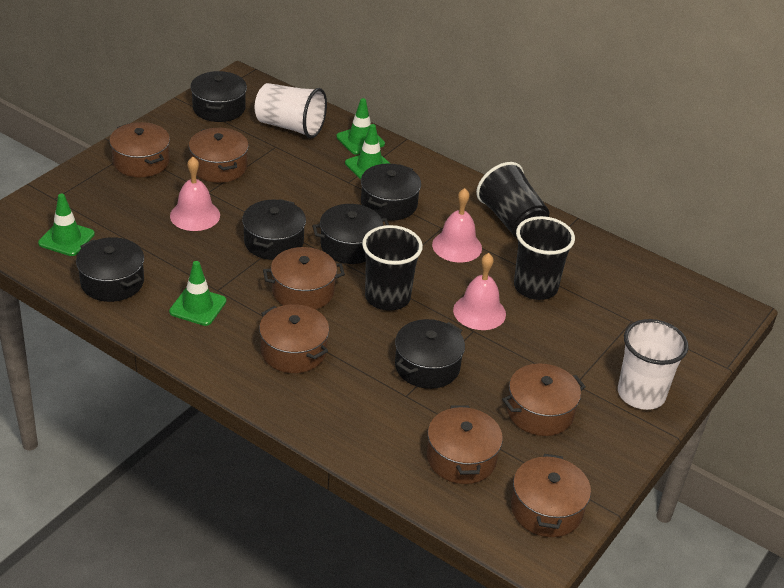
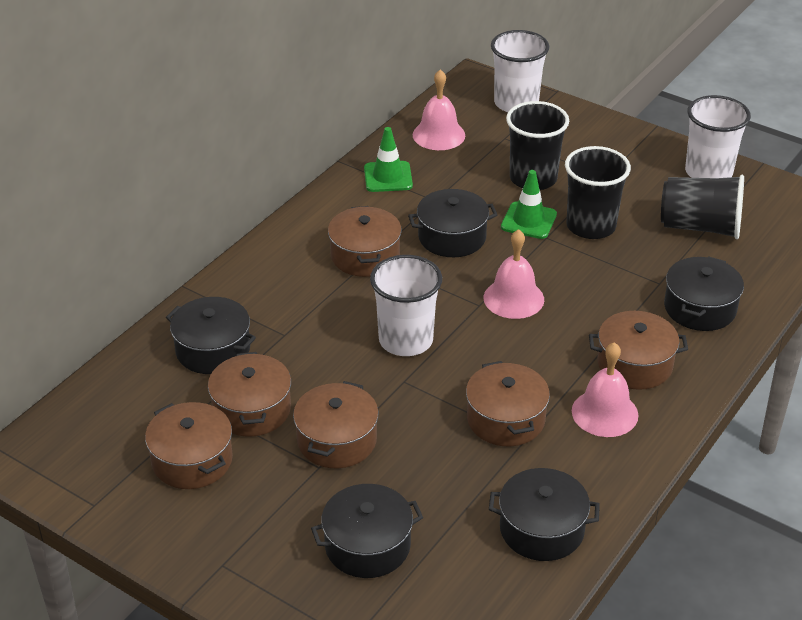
black pot: [76,237,144,302] [190,71,247,122] [242,199,306,260] [312,204,389,264] [361,164,421,221] [395,319,465,389] = 6 -> [166,297,256,374] [311,484,423,578] [408,189,497,257] [489,468,600,561] [664,256,744,331] = 5
brown pot: [109,122,170,177] [189,127,249,183] [259,304,329,373] [263,247,345,310] [427,405,503,484] [502,364,586,436] [511,454,591,537] = 7 -> [145,402,233,489] [208,352,291,437] [293,381,379,468] [328,206,402,277] [466,361,550,446] [589,311,688,390] = 6
green traffic cone: [38,194,95,256] [169,261,226,326] [336,98,385,155] [345,124,390,179] = 4 -> [364,127,413,192] [501,170,557,239] = 2
white cup: [255,83,327,139] [618,319,689,410] = 2 -> [370,255,442,356] [491,30,549,112] [685,95,751,178] = 3

